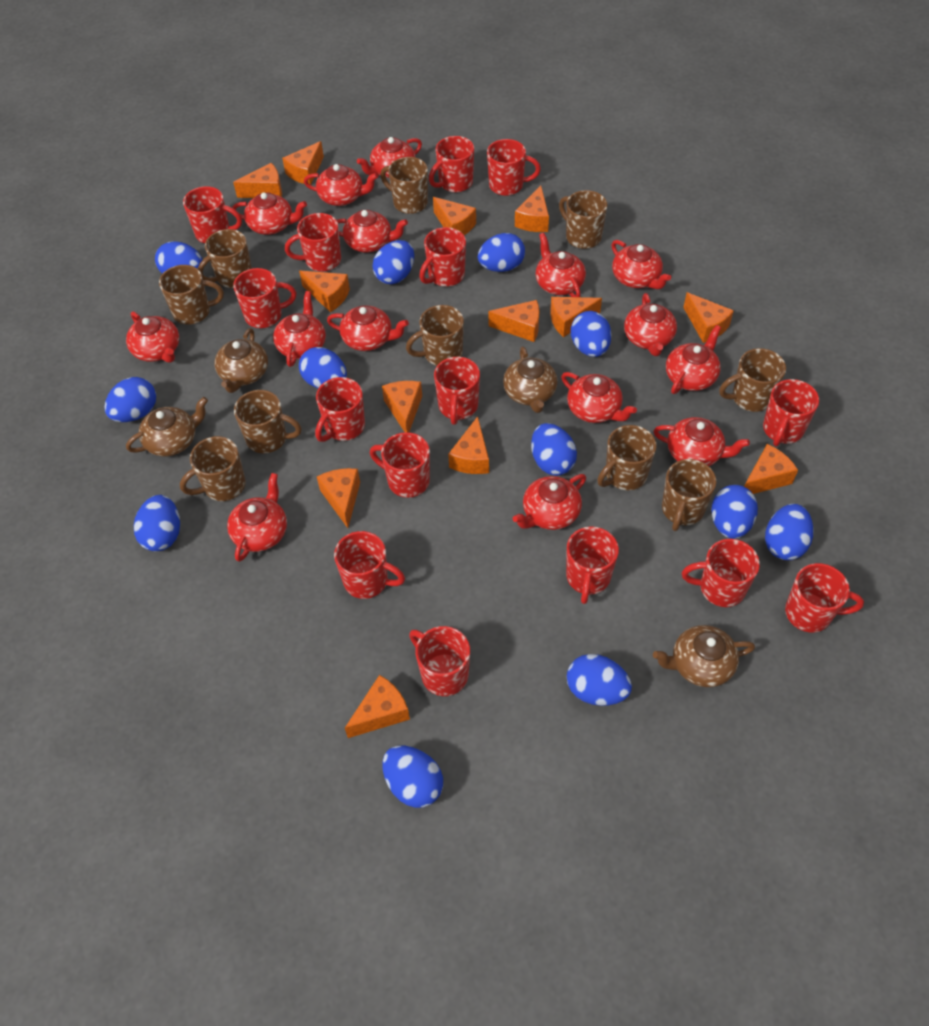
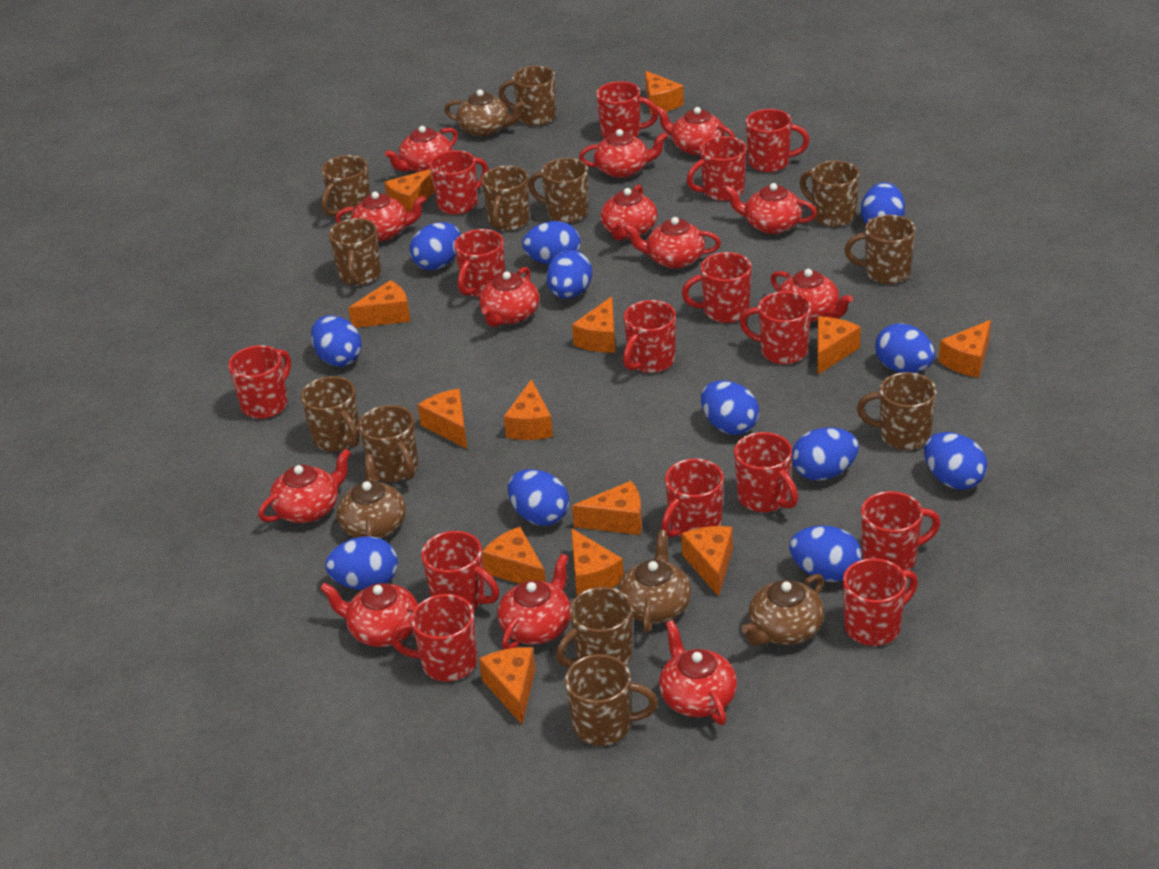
brown mug: [159,265,224,325] [180,436,246,501] [198,229,252,288] [234,390,302,453] [380,157,428,214] [406,305,464,366] [559,190,607,249] [597,425,656,490] [662,459,716,531] [719,348,786,412] = 10 -> [301,376,360,452] [321,155,370,219] [329,218,381,286] [359,405,418,482] [481,166,530,231] [499,66,556,126] [528,158,589,223] [556,587,633,667] [565,654,658,746] [800,160,860,227] [844,215,916,284] [857,372,937,450] = 12
red teapot: [126,311,179,363] [227,473,287,562] [232,193,307,235] [273,291,326,367] [304,164,378,206] [327,306,409,351] [337,210,408,252] [357,137,422,178] [513,474,586,530] [535,233,586,297] [561,372,637,423] [611,240,671,289] [624,293,677,356] [654,417,750,466] [666,325,721,394] = 15 -> [258,448,351,523] [320,583,418,647] [335,192,426,242] [385,126,458,172] [479,267,540,327] [497,554,571,649] [579,129,668,178] [600,185,657,241] [624,217,721,269] [655,106,735,155] [659,620,737,725] [724,183,817,234] [770,269,853,322] = 13

